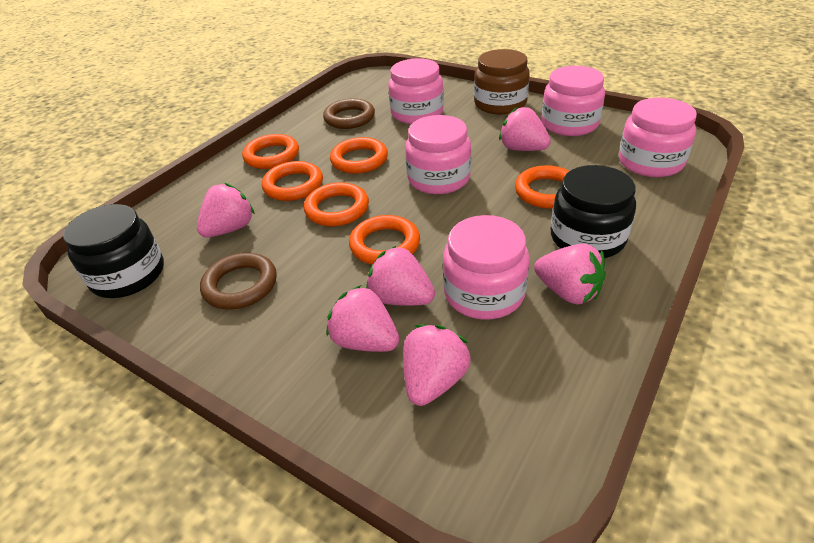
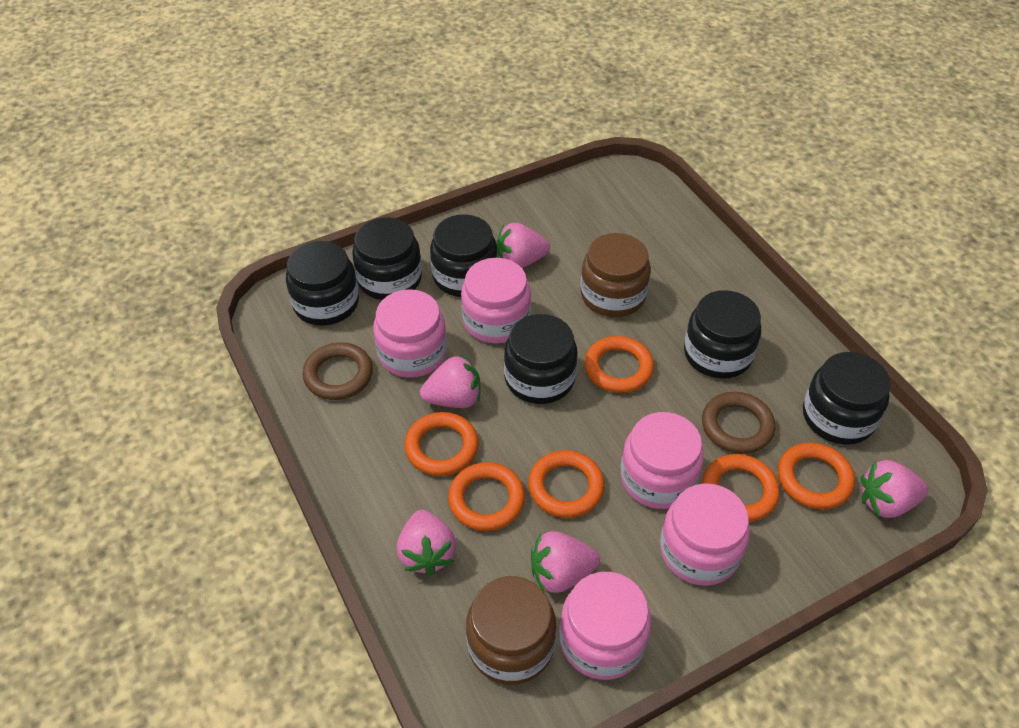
black jar: [63,204,164,298] [551,165,636,258] = 2 -> [286,241,359,326] [352,217,422,300] [430,214,498,297] [504,314,578,404] [684,290,761,379] [803,352,891,445] = 6
brown jar: [474,49,530,114] = 1 -> [466,576,556,685] [580,233,651,317] = 2
pink strawberry: [197,183,255,237] [327,285,399,352] [366,246,435,306] [403,325,471,406] [499,107,551,151] [534,243,606,304] = 6 -> [396,510,456,576] [420,355,481,408] [496,223,550,268] [531,531,600,593] [861,460,929,518] = 5

